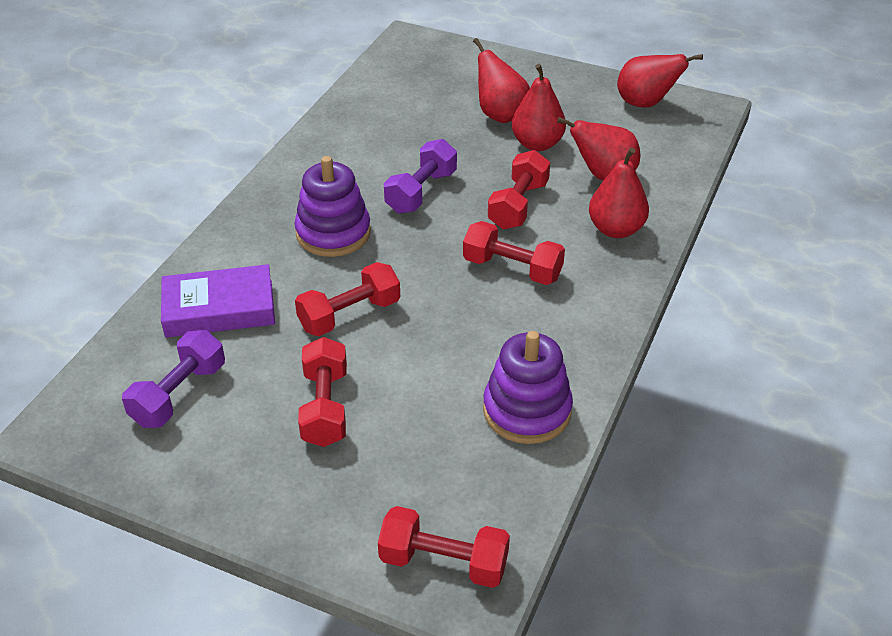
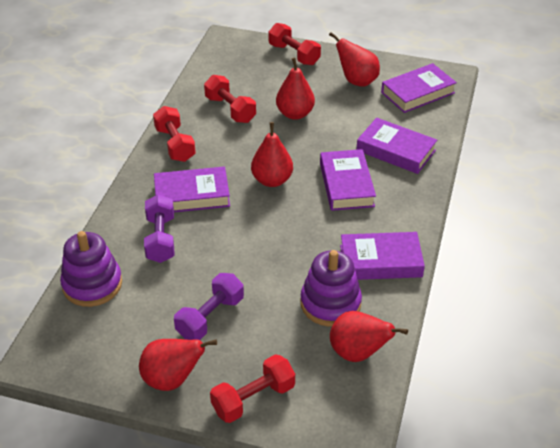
purple book: [161,264,275,338] = 1 -> [154,166,230,212] [320,149,376,211] [340,232,425,280] [356,118,437,174] [381,63,457,113] = 5
red dumbbell: [295,262,400,336] [298,337,347,447] [378,506,510,588] [463,221,565,285] [488,150,550,229] = 5 -> [153,106,196,162] [204,75,256,123] [210,354,295,423] [269,23,321,65] = 4

